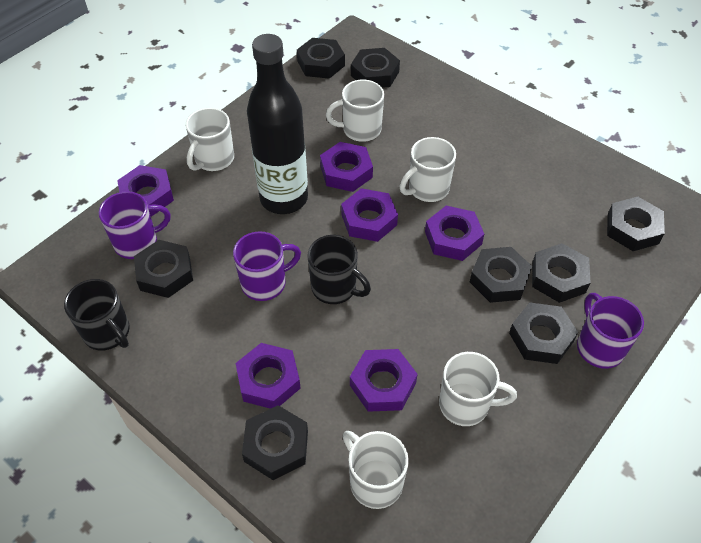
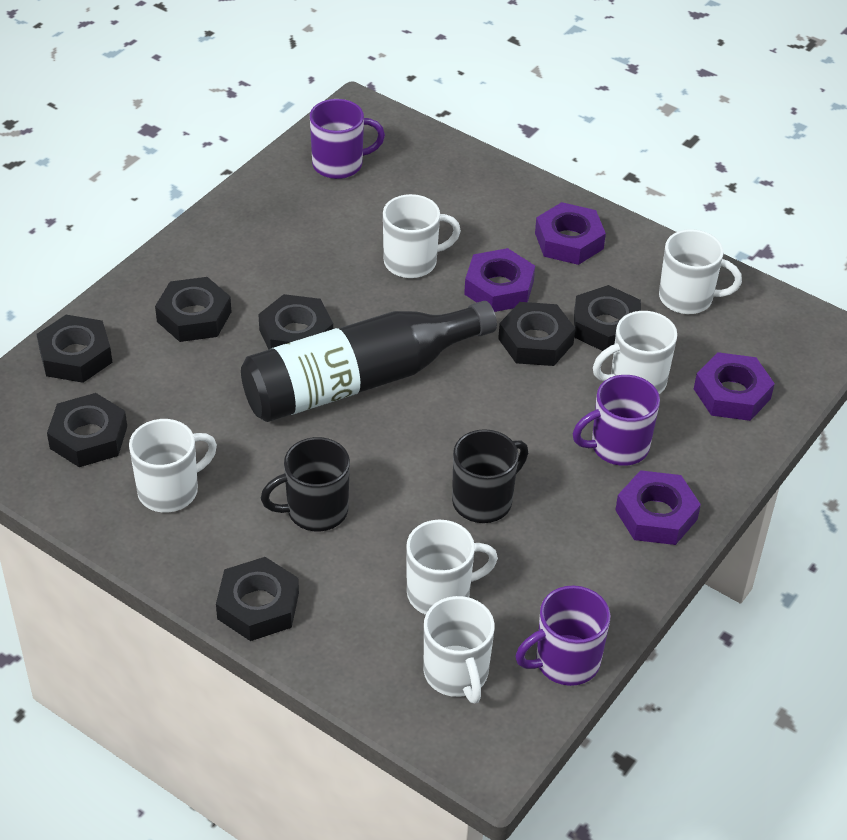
black nut: [134,240,193,298] [242,405,308,480] [297,38,345,79] [351,48,400,88] [470,247,532,303] [509,302,578,364] [532,243,591,303] [607,197,665,251] = 8 -> [37,315,113,383] [47,393,127,467] [155,277,231,342] [216,557,299,641] [258,294,333,350] [498,302,575,366] [574,285,641,351] = 7
purple nut: [117,165,174,216] [236,343,301,409] [320,142,373,192] [341,188,398,242] [350,349,418,412] [425,206,484,261] = 6 -> [464,248,535,312] [535,202,606,265] [615,470,701,545] [694,352,775,421] = 4
white mug: [185,108,234,171] [326,80,384,142] [343,431,409,509] [400,137,456,202] [439,352,517,426] = 5 -> [129,419,217,513] [383,194,461,278] [406,520,498,615] [424,596,495,703] [593,311,677,394] [659,229,742,314] = 6

